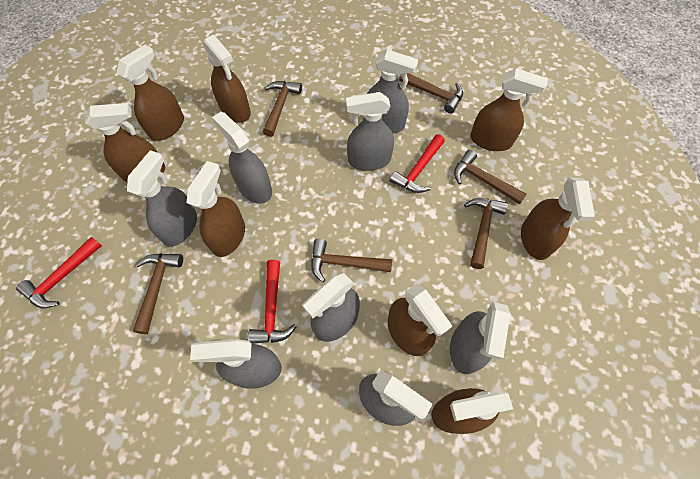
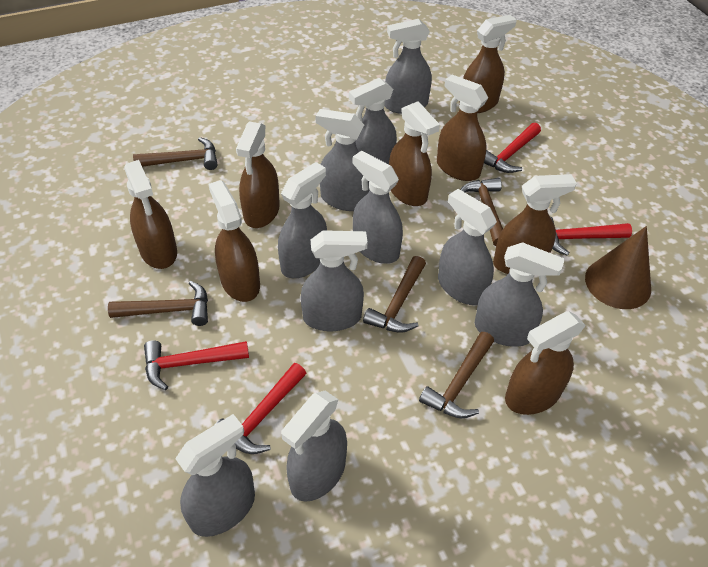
brown cone: none = 0 -> [585,226,651,309] = 1
brown hammer: [133,253,183,334] [263,81,302,137] [311,239,392,282] [399,73,463,114] [454,150,527,204] [464,198,508,269] = 6 -> [108,281,208,326] [133,137,218,170] [363,256,426,333] [419,332,494,418] [460,178,503,246] = 5
grey spray bottle: [127,150,197,247] [190,339,282,389] [212,111,272,204] [303,273,360,342] [346,92,394,171] [359,370,433,426] [367,49,418,133] [450,302,510,374] = 8 -> [175,414,255,537] [278,162,327,278] [281,390,347,502] [300,230,367,331] [315,109,370,211] [349,78,397,164] [353,151,403,264] [385,19,432,114] [438,189,497,305] [475,242,565,347] = 10
red hammer: [16,237,102,308] [248,260,296,344] [390,134,445,193] = 3 -> [144,340,249,390] [215,363,306,454] [484,123,541,173] [550,216,632,256] = 4

